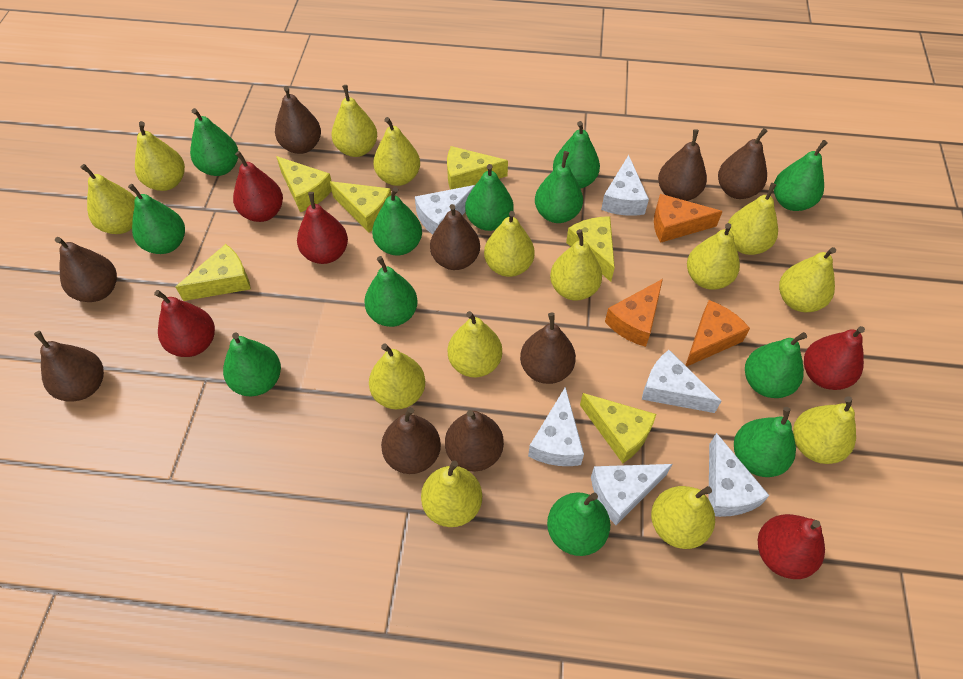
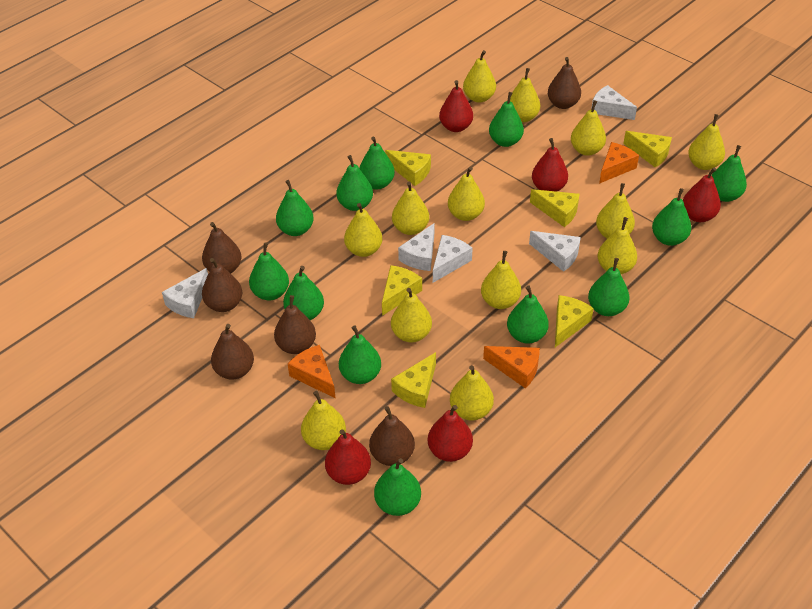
brown pear: [34,331,104,402] [55,237,117,302] [275,86,321,154] [381,407,441,474] [430,204,480,270] [445,410,504,472] [520,313,576,384] [658,129,707,201] [718,128,768,199] = 9 -> [202,222,241,273] [202,258,242,312] [211,324,254,380] [274,295,316,354] [369,406,415,466] [548,57,581,109] = 6
white cheese: [415,185,475,235] [528,387,584,466] [591,464,672,525] [601,155,649,216] [642,350,721,413] [709,433,770,517] = 6 -> [162,268,208,318] [398,223,434,271] [433,235,473,283] [529,231,581,272] [591,85,637,120] = 5
yellow pear: [80,164,136,234] [135,121,185,191] [332,85,377,157] [369,343,425,409] [373,117,420,186] [421,460,482,527] [448,311,502,377] [484,211,535,277] [550,229,602,301] [651,486,715,549] [687,223,740,290] [728,183,778,255] [779,247,836,312] [793,396,856,464] = 14 -> [301,391,346,450] [344,203,382,257] [391,288,432,342] [392,182,429,235] [448,167,485,221] [450,365,494,420] [463,50,496,103] [481,251,521,309] [510,68,540,122] [571,100,606,156] [596,183,635,238] [598,217,637,274] [688,114,725,170] = 13

